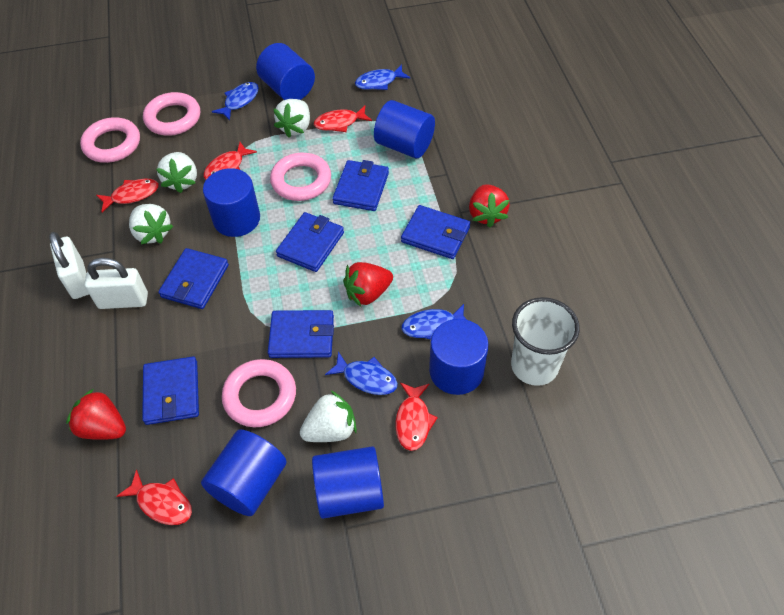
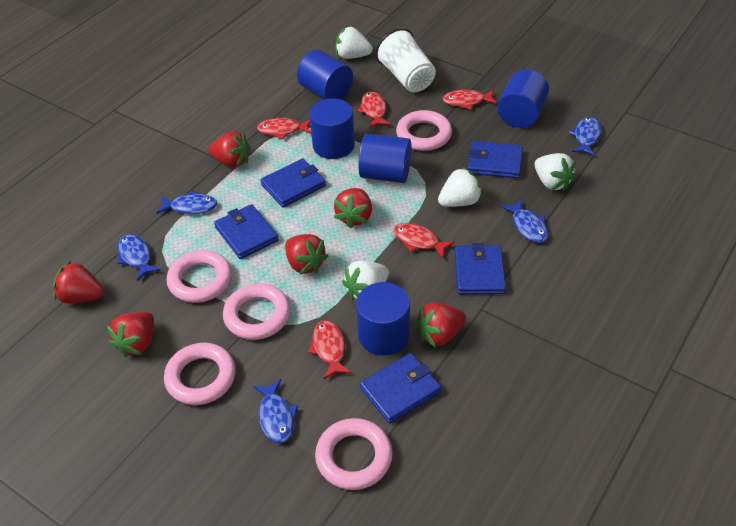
blue cylinder: [201,429,287,516] [203,168,260,237] [256,43,315,100] [312,446,384,519] [374,100,435,158] [429,319,489,395] = 6 -> [297,50,353,100] [309,98,355,159] [356,282,410,356] [358,134,412,183] [497,69,549,128] = 5
blue fish: [212,82,259,121] [325,352,398,395] [355,64,410,90] [402,304,467,340] = 4 -> [117,234,161,281] [157,191,217,214] [253,379,298,443] [501,199,548,243] [569,117,601,156] = 5
blue wallet: [142,357,199,425] [158,248,229,309] [268,310,334,358] [276,212,344,272] [332,160,389,211] [401,205,470,259] = 6 -> [214,204,279,259] [260,159,326,207] [360,353,441,424] [455,243,506,294] [468,141,523,178] = 5
pink ring: [80,117,140,163] [143,92,200,136] [222,359,296,427] [270,153,331,201] = 4 -> [164,343,236,405] [166,250,232,303] [223,284,290,340] [315,418,393,490] [396,110,452,151] = 5
red strawberry: [66,389,126,440] [343,262,393,307] [469,184,510,228] = 3 -> [53,261,104,304] [107,312,154,357] [208,131,250,168] [285,234,328,274] [334,188,372,229] [416,302,466,347] = 6
white padlock: [49,232,89,299] [84,258,148,309] = 2 -> none = 0

